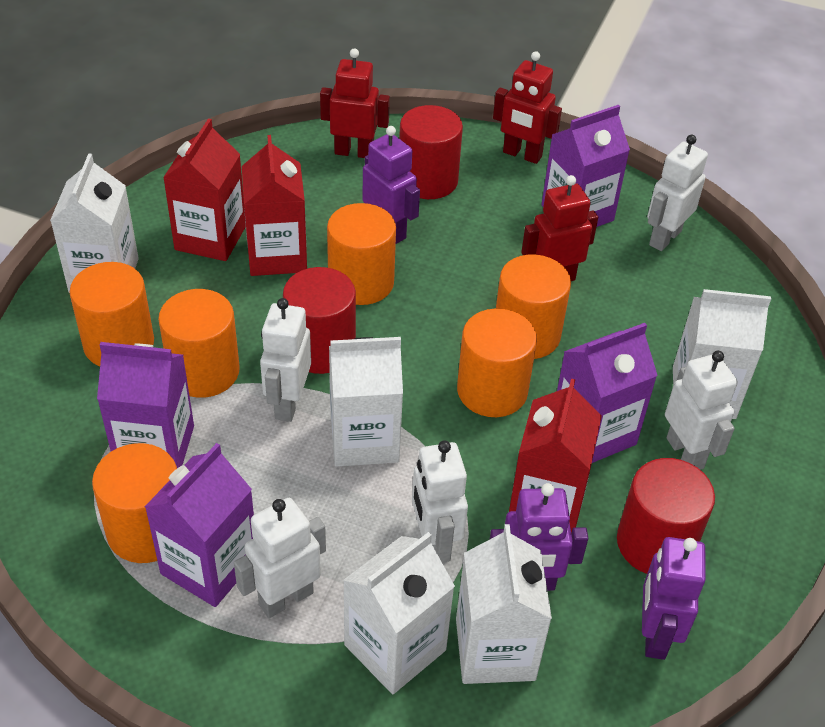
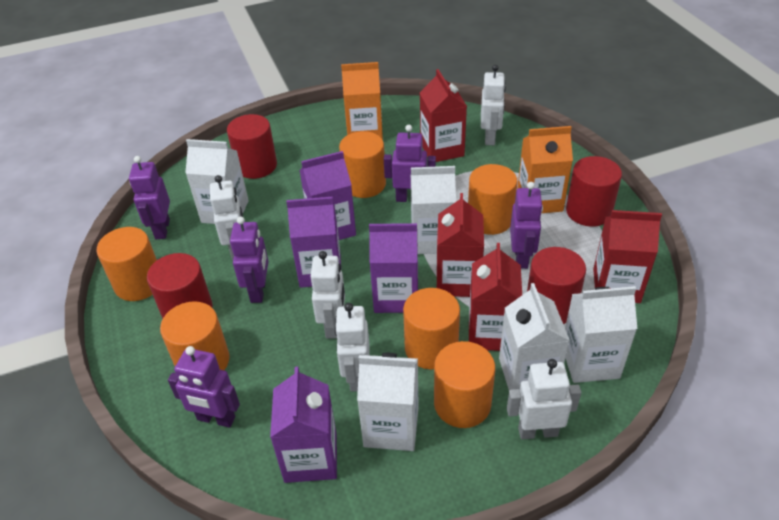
orange carton: none = 0 -> [341,62,383,140] [517,126,573,213] = 2
purple robot: [363,126,420,244] [489,483,588,591] [642,537,706,660] = 3 -> [129,156,170,239] [168,346,240,428] [230,217,268,303] [384,125,436,202] [510,182,543,269] = 5
red carton: [163,119,246,261] [242,135,307,276] [509,379,602,533] = 3 -> [420,69,467,162] [436,193,484,297] [469,243,522,351] [593,210,662,303] = 4
red cylinder: [283,267,356,374] [399,105,463,199] [617,458,715,574] = 3 -> [147,253,213,319] [227,114,277,179] [527,247,586,324] [566,156,622,227] = 4
red robot: [320,48,390,158] [493,51,562,164] [522,175,598,281] = 3 -> none = 0

